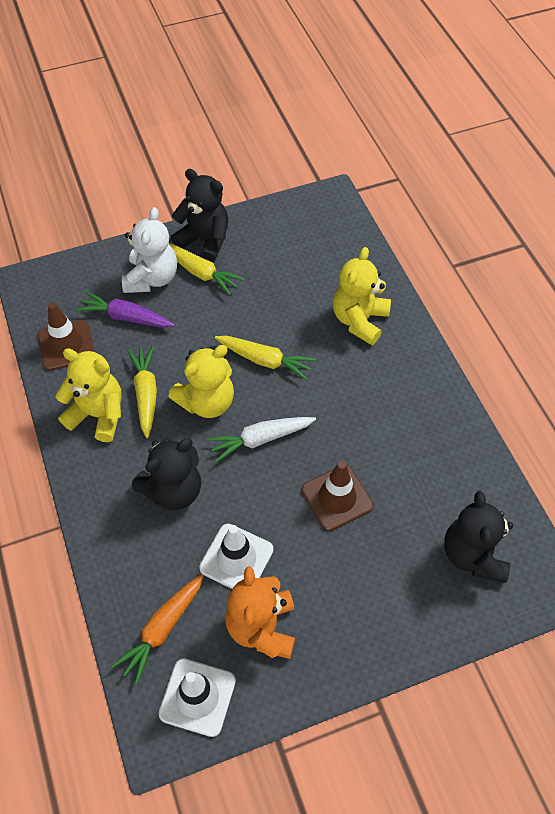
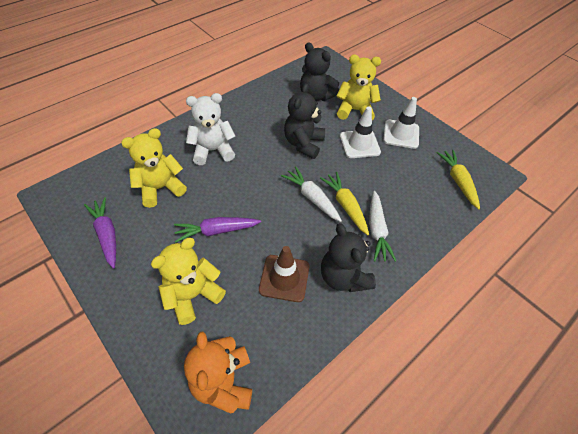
brown traffic cone: [38,302,94,370] [302,461,373,531] = 2 -> [259,246,310,302] = 1
orange carrot: [112,574,204,685] = 1 -> none = 0
purple carrot: [76,291,175,328] = 1 -> [84,197,116,269] [174,217,261,243] = 2
white carrot: [207,417,316,462] = 1 -> [281,166,342,222] [369,191,396,262] = 2
yellow carrot: [127,346,157,438] [169,243,244,295] [215,336,316,380] = 3 -> [320,172,369,235] [437,150,480,209] = 2

